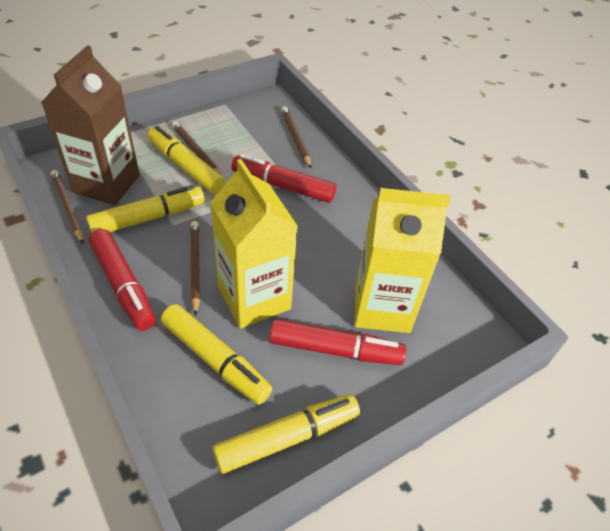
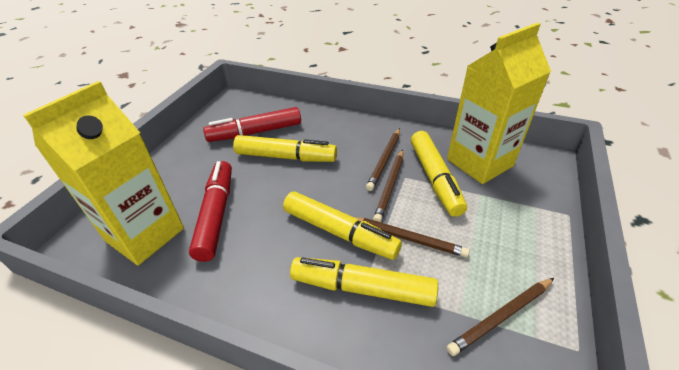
brown carton: [41,45,140,205] = 1 -> none = 0
red marker: [89,229,156,331] [231,154,336,203] [269,319,406,365] = 3 -> [189,161,232,262] [203,107,301,142] = 2

